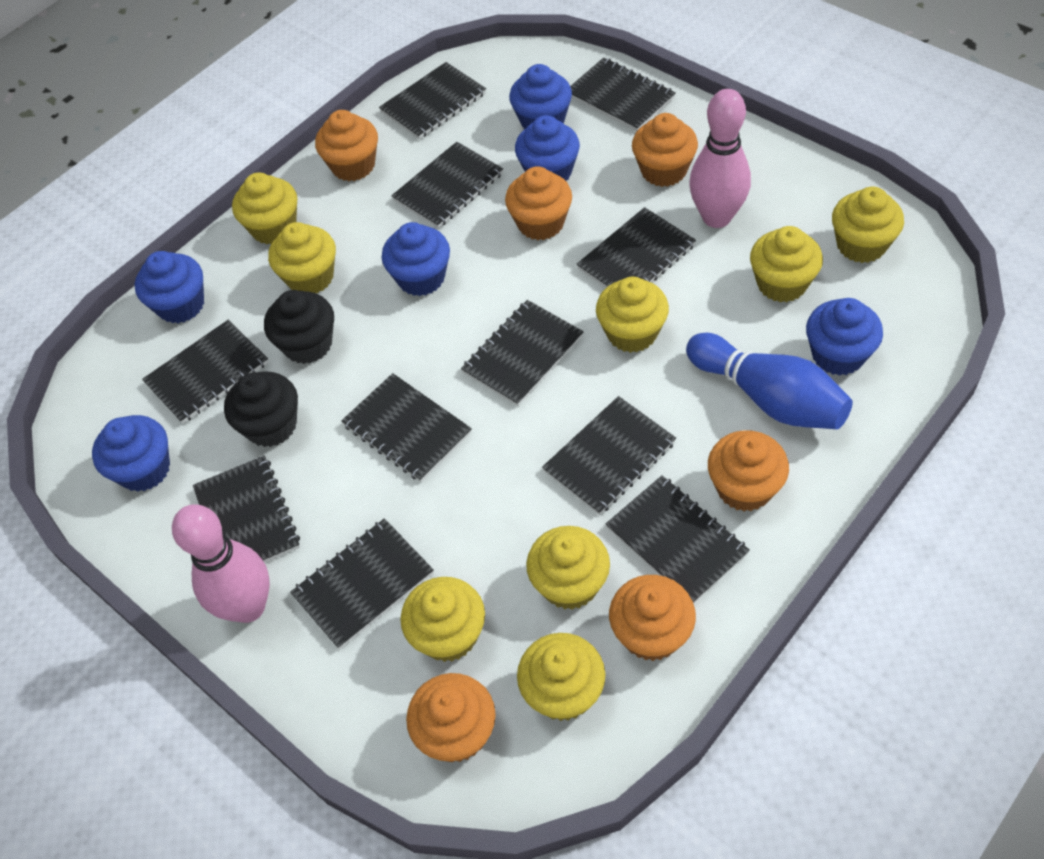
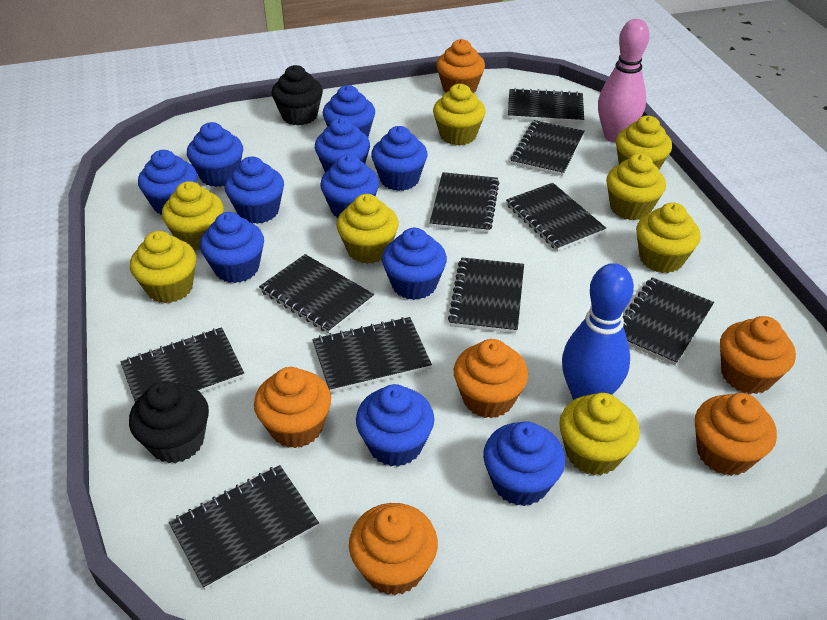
black notebook: [142,320,269,424] [193,455,300,563] [290,518,434,649] [341,373,472,482] [379,62,486,139] [391,142,503,228] [461,300,584,406] [542,396,676,515] [570,57,676,131] [576,207,696,288] [606,475,750,604] = 11 -> [120,327,244,402] [169,465,319,590] [259,254,374,334] [312,317,432,393] [430,172,499,233] [448,257,524,334] [506,183,606,251] [508,88,584,123] [511,120,585,176] [623,277,714,366] = 10
blue cupcake: [92,415,170,492] [135,251,204,323] [382,222,450,296] [509,64,572,129] [515,115,580,181] [806,298,883,376] = 6 -> [138,150,197,215] [187,122,243,187] [200,212,264,283] [225,157,284,224] [315,117,370,173] [320,154,379,218] [323,85,375,137] [356,384,434,467] [371,126,427,191] [382,228,447,300] [483,421,565,506] = 11
pink bowling pin: [172,504,270,623] [689,89,751,228] = 2 -> [598,19,650,143] = 1

